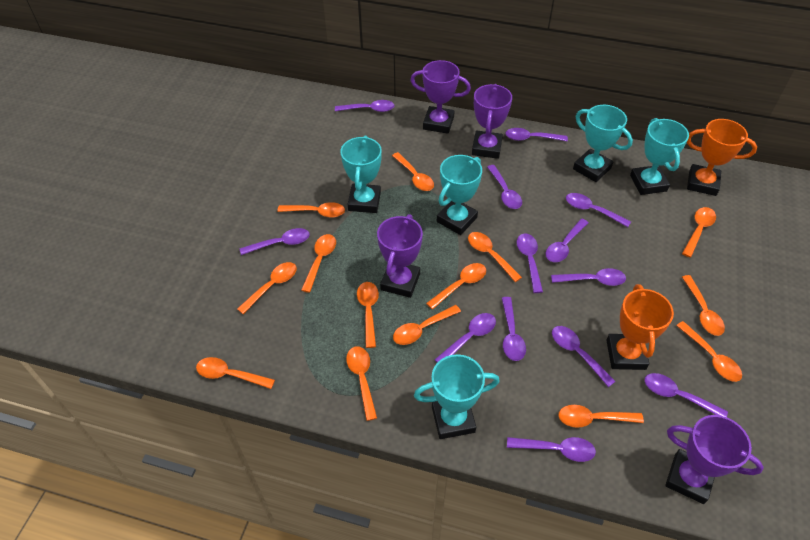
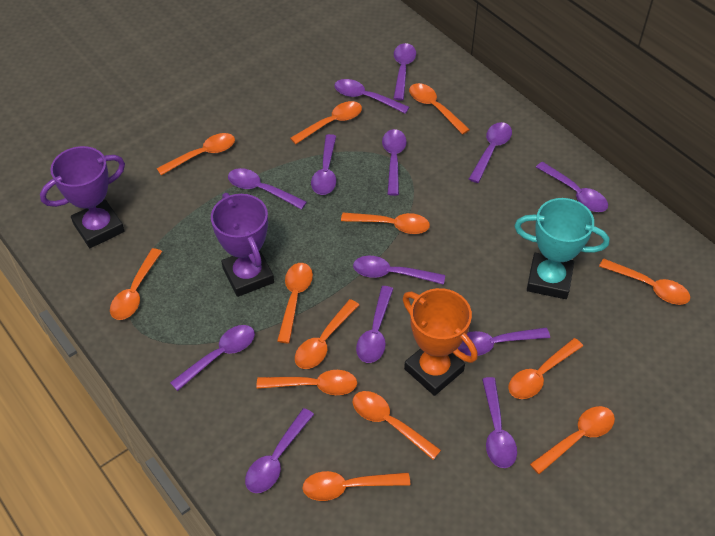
orange spoon: [196,357,275,389] [237,262,297,314] [277,202,345,218] [301,234,336,293] [346,346,377,421] [357,282,379,348] [392,152,434,191] [393,305,461,345] [426,263,486,310] [468,232,522,282] [558,405,644,428] [676,321,742,382] [682,207,716,257] [682,275,725,336] = 14 -> [110,248,162,320] [156,133,235,175] [257,370,357,395] [277,263,313,343] [290,101,362,144] [295,299,359,369] [302,471,410,501] [341,213,430,234] [353,391,441,460] [409,83,470,135] [508,338,583,399] [530,406,615,474] [599,258,690,305] = 13
orange trophy: [606,284,674,370] [687,119,757,196] = 2 -> [403,288,478,396] = 1
purple trophy: [377,214,423,298] [410,60,471,134] [472,84,512,159] [665,415,764,504] = 4 -> [40,146,125,248] [211,193,274,297] = 2
turquoise trophy: [340,135,382,213] [414,354,500,439] [437,155,482,235] [573,105,633,182] [630,118,689,195] = 5 -> [515,198,609,299] = 1

